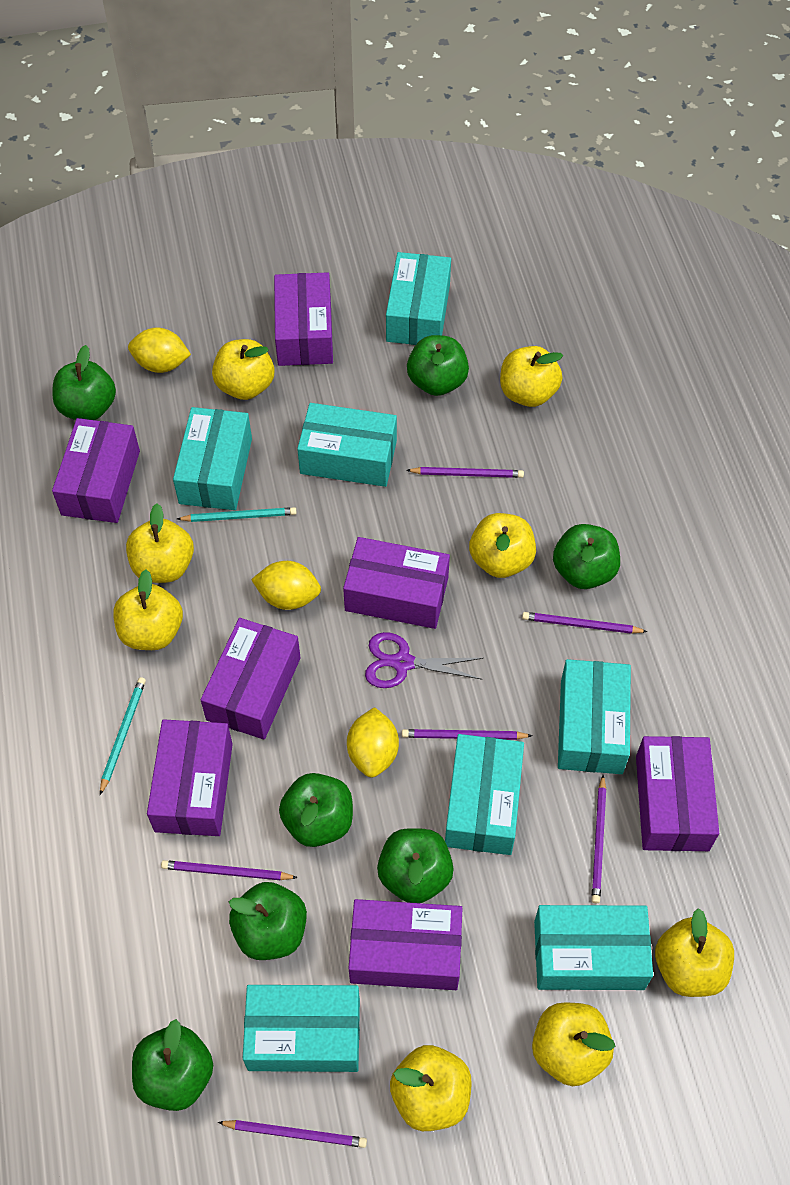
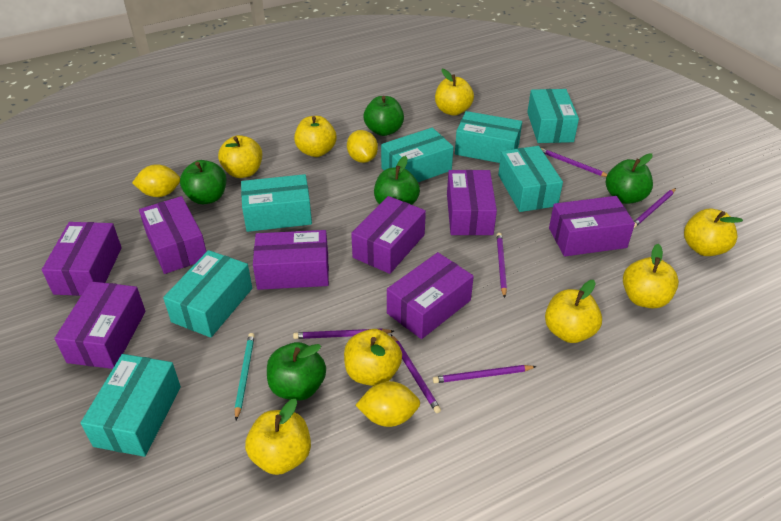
green apple: [52,345,116,420] [132,1019,213,1111] [229,882,307,960] [279,773,353,847] [377,828,454,903] [407,335,469,396] [553,524,620,589] = 7 -> [180,160,226,204] [267,342,326,401] [364,96,404,136] [374,156,420,205] [606,153,653,204] = 5
purple box: [52,418,140,523] [147,719,233,836] [201,618,301,740] [274,272,333,366] [343,537,450,629] [348,899,462,990] [636,736,719,851] = 7 -> [42,222,122,296] [54,281,146,369] [139,196,206,274] [253,230,329,290] [351,196,426,274] [387,252,474,339] [447,170,497,235] [549,196,635,256] = 8
purple scissors: [365,632,484,688] = 1 -> none = 0
turquoise pencil: [100,677,146,795] [177,507,297,522] = 2 -> [235,333,255,420] = 1

